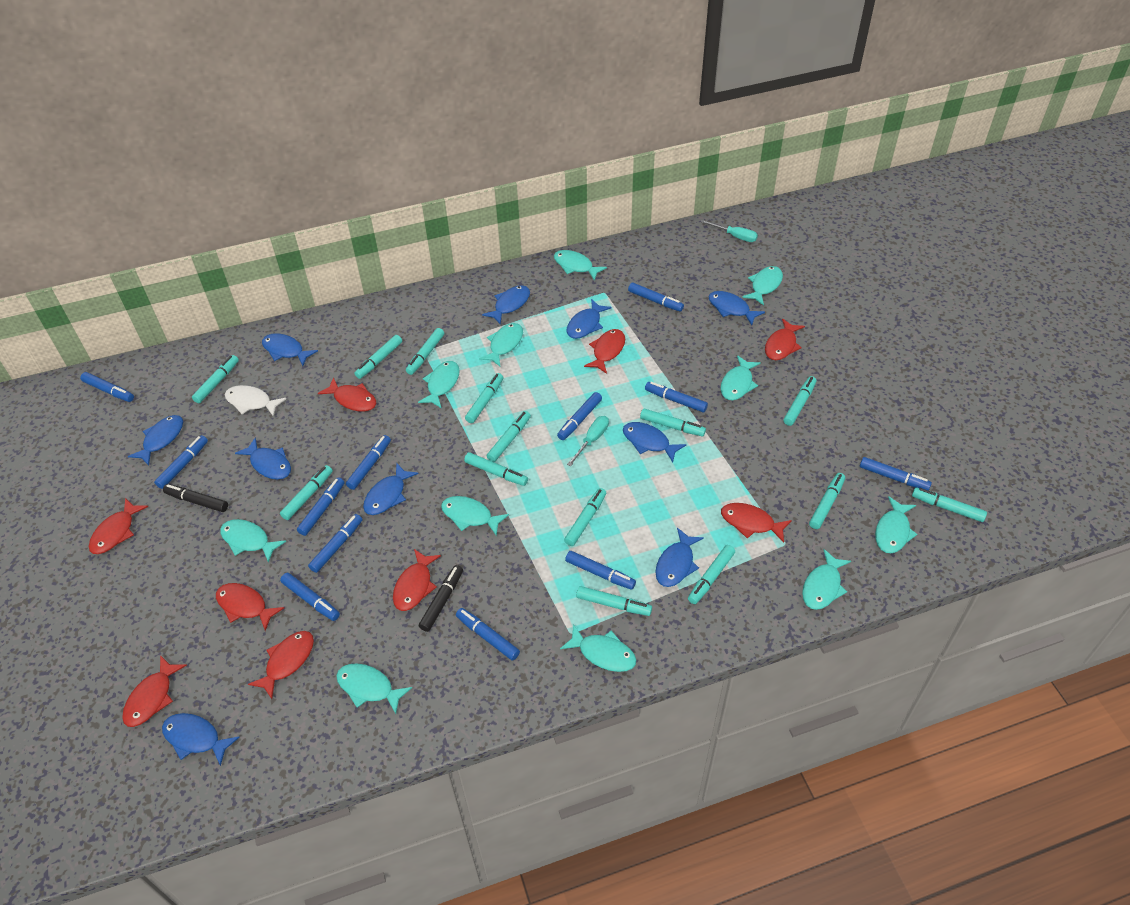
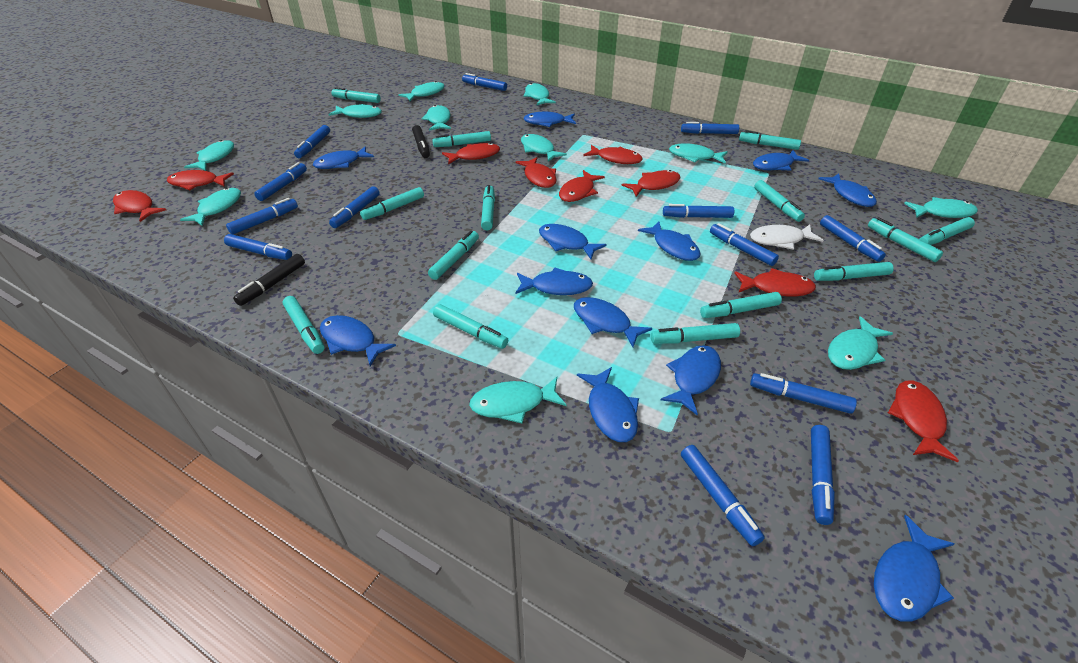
blue fish: [128,415,183,466] [162,713,240,766] [235,438,291,480] [262,333,318,366] [363,463,419,515] [482,285,530,325] [567,299,611,339] [623,422,686,462] [655,528,704,587] [708,291,765,325] = 10 -> [313,147,374,169] [320,315,396,366] [515,268,593,295] [523,112,576,127] [539,224,607,259] [574,297,652,347] [577,367,639,442] [638,221,700,261] [661,345,721,415] [753,150,809,171] [818,173,877,207] [874,515,954,622] = 12
blue marker: [80,372,134,402] [154,435,208,489] [280,573,340,621] [297,477,344,536] [308,514,362,573] [346,435,391,490] [456,608,520,661] [557,392,602,440] [565,551,636,590] [628,283,684,312] [645,382,708,412] [860,457,932,491] = 12 -> [224,234,292,260] [226,198,298,234] [254,162,307,201] [294,125,330,158] [329,186,380,228] [462,73,507,91] [663,204,734,218] [681,122,739,134] [681,445,765,546] [710,223,779,266] [750,373,857,414] [811,425,835,525] [820,215,886,262] = 13
turquoise screwdriver: [567,416,609,467] [701,220,758,242] = 2 -> none = 0

